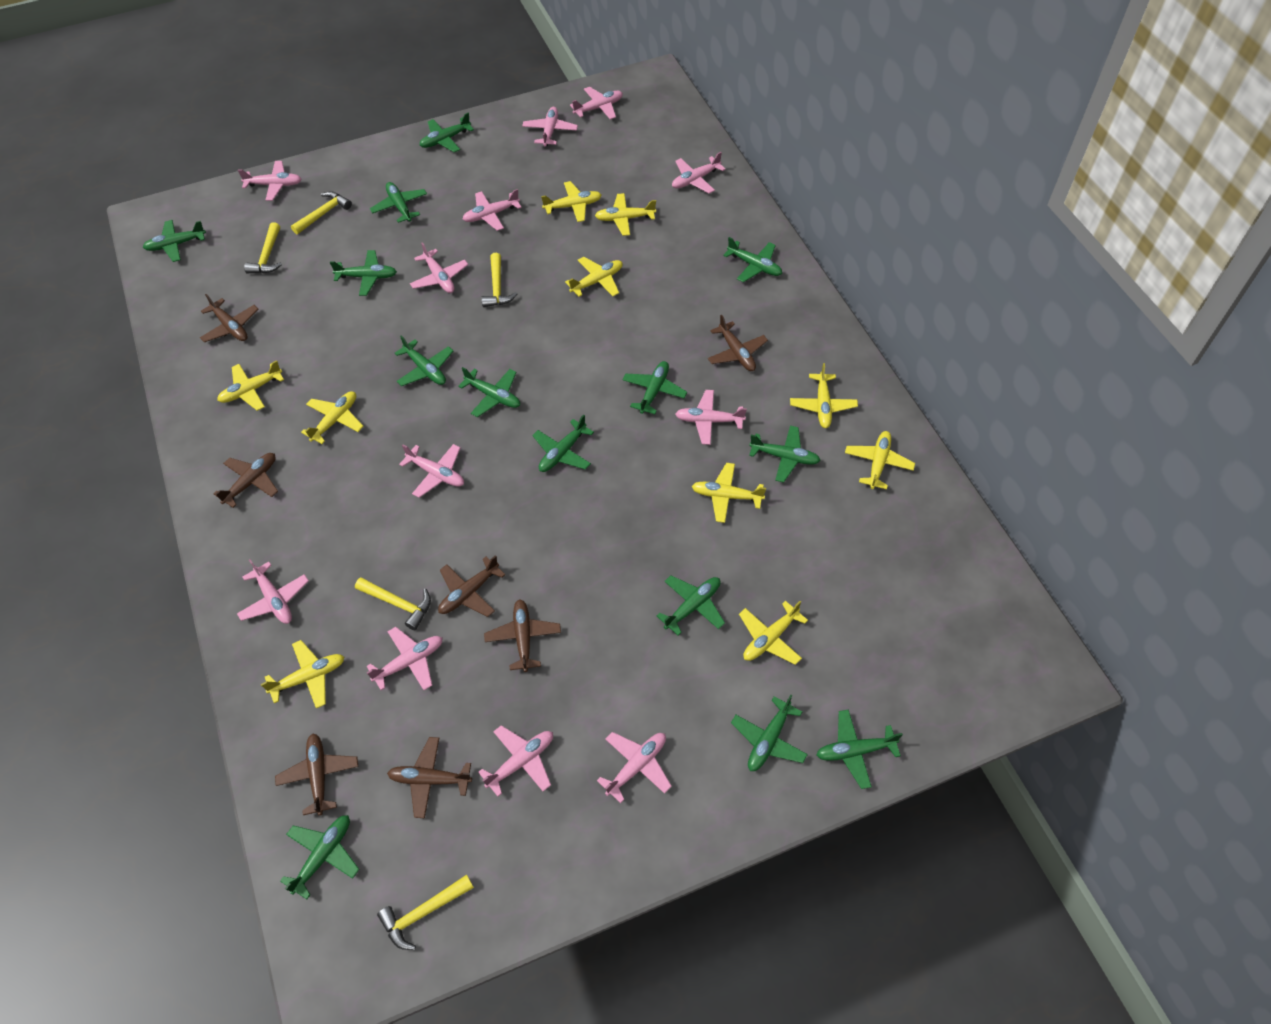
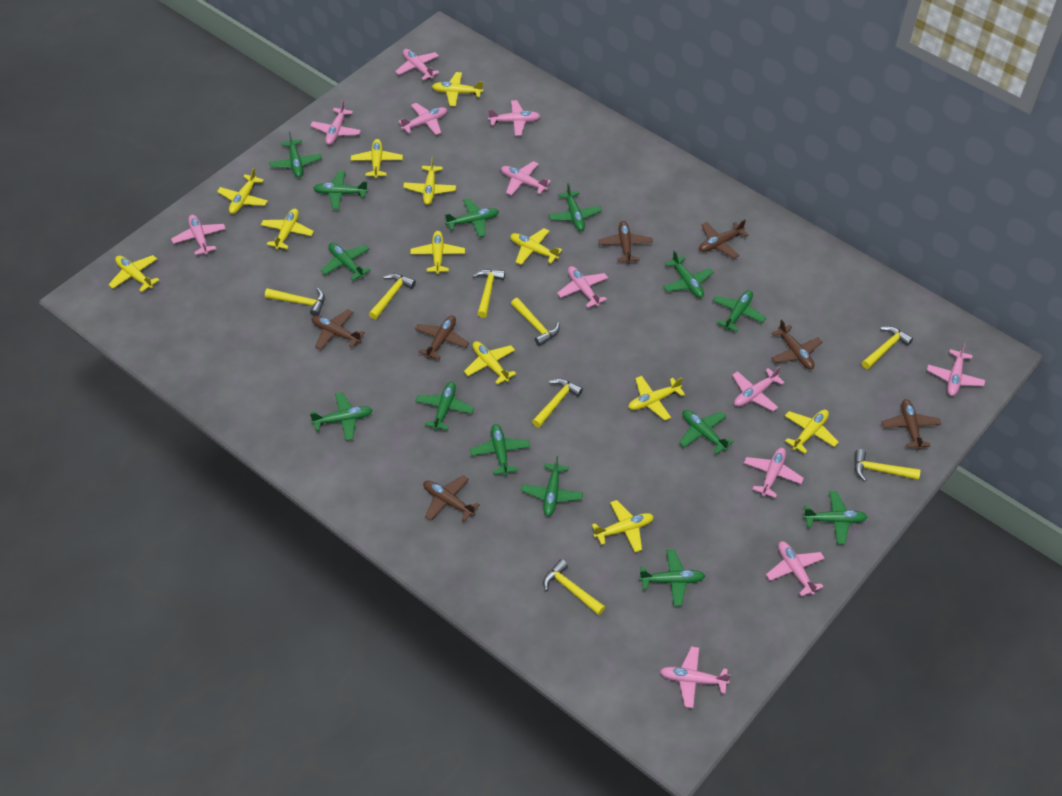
yellow hammer: [244,222,282,273] [291,191,352,234] [355,577,431,630] [377,875,474,950] [481,253,518,307] = 5 -> [265,288,325,316] [369,273,416,320] [473,269,505,318] [511,298,560,346] [532,379,583,428] [543,559,605,615] [854,449,920,481] [862,326,913,369] = 8
yellow plane: [217,360,284,411] [261,640,344,709] [301,391,364,444] [541,181,602,222] [565,257,623,297] [595,193,656,236] [691,463,766,523] [739,601,808,665] [790,363,858,428] [845,431,915,489] = 10 -> [108,255,159,292] [217,167,268,214] [261,209,314,250] [351,139,403,178] [403,157,456,205] [411,231,465,274] [432,72,483,106] [464,341,516,385] [510,228,562,265] [592,500,654,552] [628,376,685,420] [785,409,839,454] = 12

